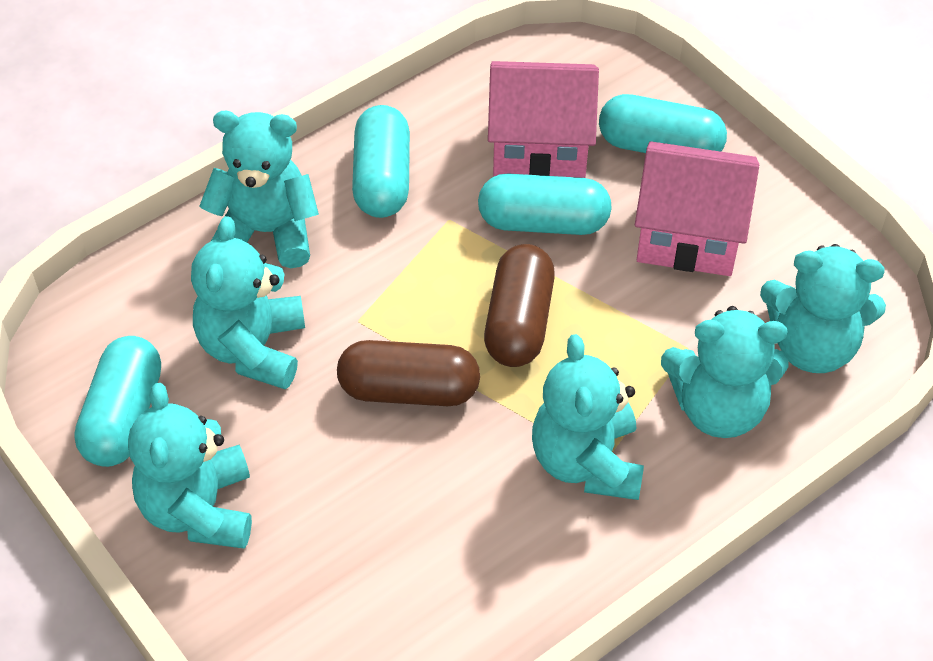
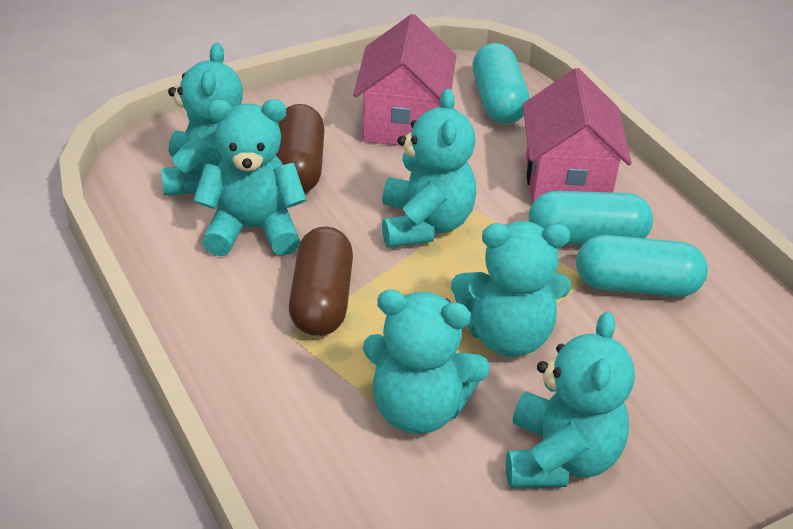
turquoise capsule: [74,336,161,467] [352,105,410,218] [478,174,612,235] [599,94,727,153] = 4 -> [473,43,529,124] [529,191,653,245] [576,235,708,297] = 3

